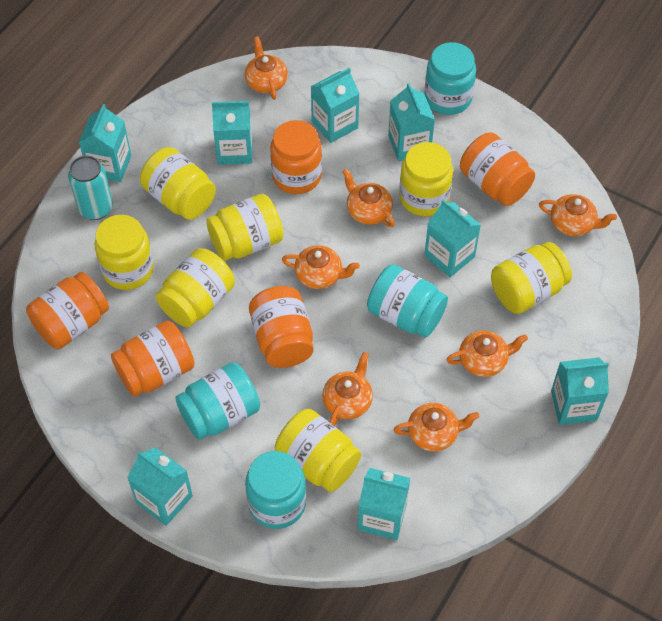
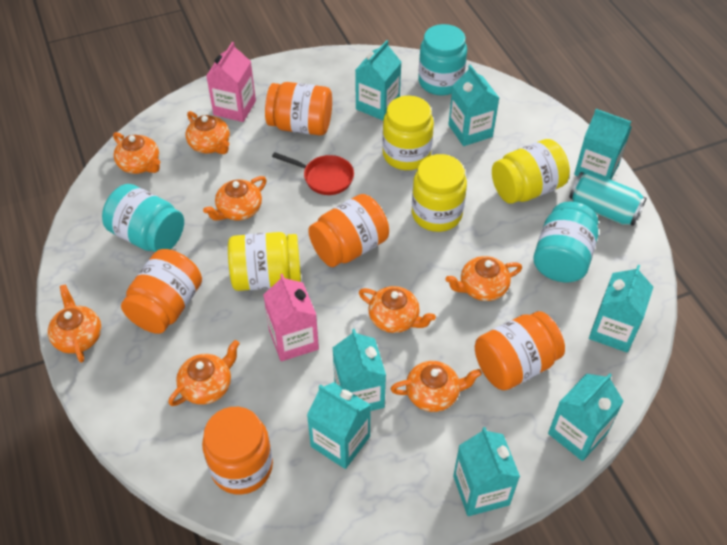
orange teapot: [245,37,288,100] [282,245,360,289] [322,352,373,426] [342,169,395,227] [393,403,479,452] [446,330,528,377] [539,194,617,236] = 7 -> [48,284,101,363] [113,132,160,174] [168,340,240,406] [186,111,230,154] [203,176,267,220] [359,286,436,333] [391,361,482,412] [446,256,522,301] = 8
pink carton: none = 0 -> [206,42,256,122] [263,274,319,361] = 2
red pan: none = 0 -> [272,152,354,195] = 1
turquoise jar: [175,362,260,440] [245,451,306,529] [367,265,448,338] [425,42,476,115] = 4 -> [102,184,184,252] [418,24,467,95] [534,202,598,282] = 3
yellow jar: [95,215,154,290] [140,147,216,220] [156,248,235,327] [206,194,283,261] [275,409,361,492] [399,142,453,216] [491,242,572,314] = 7 -> [228,232,301,291] [382,96,434,170] [412,154,467,232] [492,139,570,204] = 4

